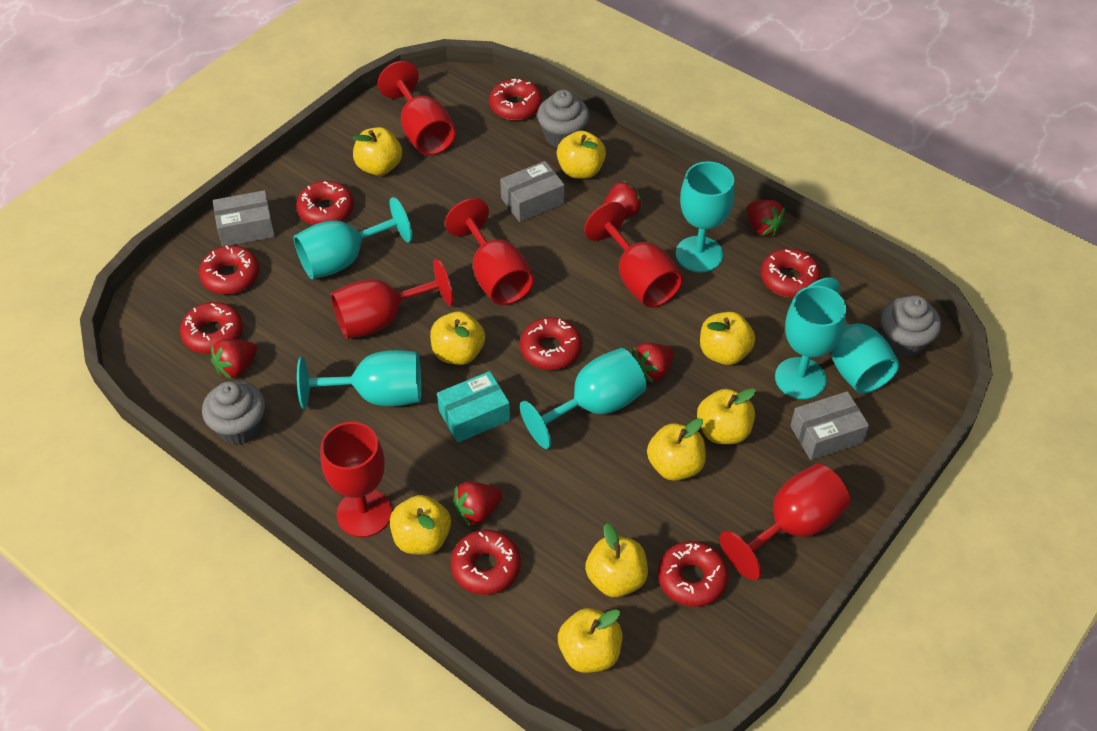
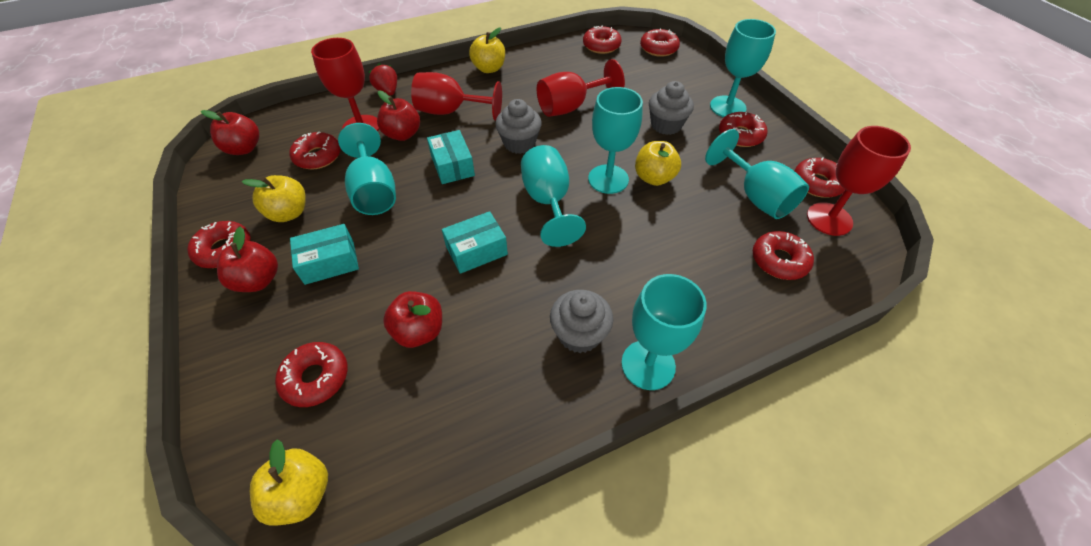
grey box: [213,190,275,247] [500,161,565,222] [790,391,869,460] = 3 -> none = 0
red apple: none = 0 -> [201,110,259,155] [217,227,278,292] [377,91,420,141] [383,291,442,348] = 4
red goblet: [320,422,392,537] [331,258,454,339] [378,61,456,156] [445,198,534,305] [584,202,683,308] [719,464,850,580] = 6 -> [311,38,379,132] [411,72,502,120] [537,59,625,117] [807,126,911,236] = 4
red strawberry: [211,339,257,379] [452,482,502,527] [603,180,643,217] [633,343,674,383] [746,200,786,236] = 5 -> [369,63,397,96] = 1
turquoise box: [437,371,510,443] = 1 -> [290,224,359,285] [427,130,475,184] [442,211,508,274] = 3
yellow apple: [353,127,402,176] [390,495,451,555] [430,311,485,365] [557,131,606,179] [558,608,622,673] [585,523,648,597] [647,418,706,481] [697,388,756,444] [700,312,755,365] = 9 -> [242,175,306,222] [250,439,328,526] [469,27,505,73] [635,141,681,186] = 4

